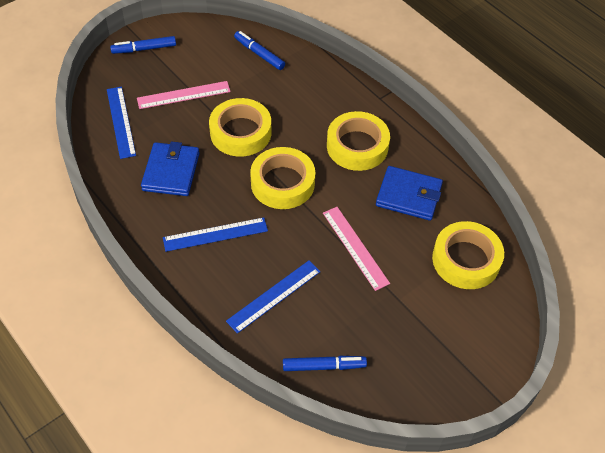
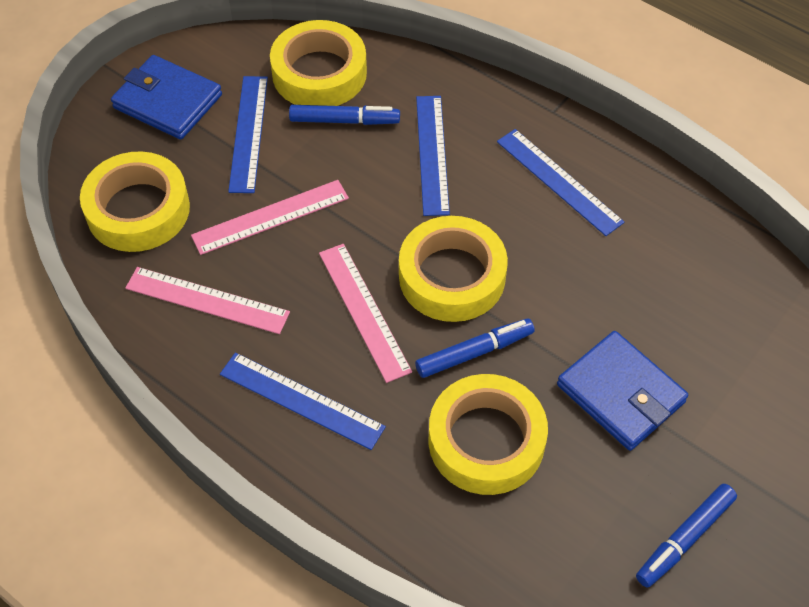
blue ruler: [107,87,136,159] [163,217,268,252] [226,261,321,334] = 3 -> [220,352,386,450] [228,76,268,193] [416,96,450,216] [497,129,624,236] = 4
pink ruler: [137,81,231,109] [323,207,390,291] = 2 -> [125,267,290,334] [191,180,349,255] [319,244,412,383] = 3

